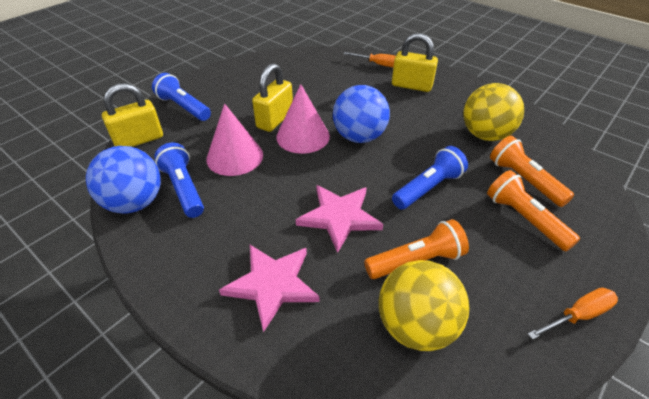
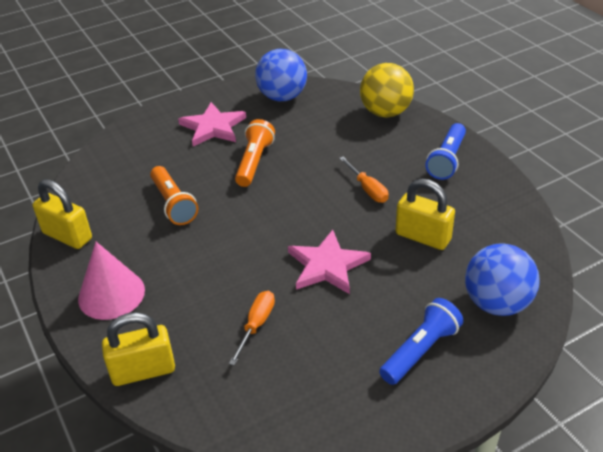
blue flashlight: [152,73,211,121] [154,143,204,218] [392,146,468,210] = 3 -> [379,298,463,385] [425,123,466,180] = 2
orange flashlight: [364,219,469,279] [487,170,580,251] [490,136,574,207] = 3 -> [150,166,198,225] [235,119,275,187] = 2
pink cone: [207,103,263,176] [276,84,330,154] = 2 -> [78,242,145,320] = 1
yellow ball: [379,260,469,351] [463,83,524,141] = 2 -> [360,63,414,118] = 1

